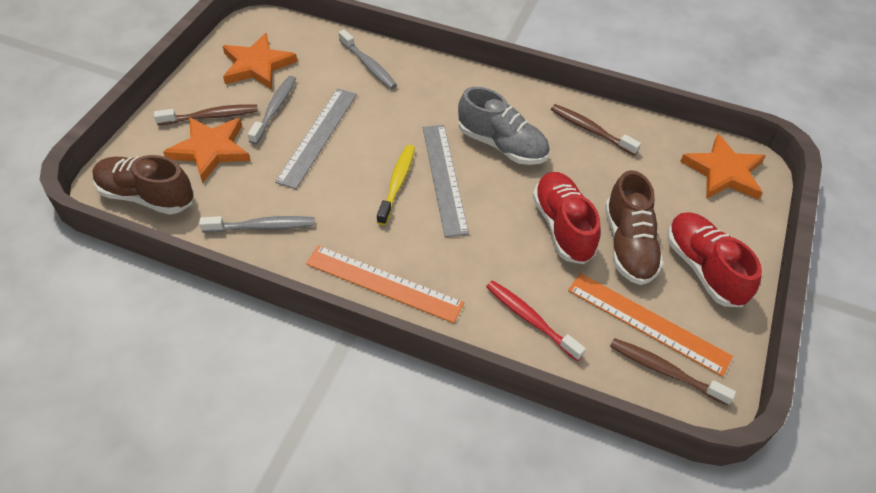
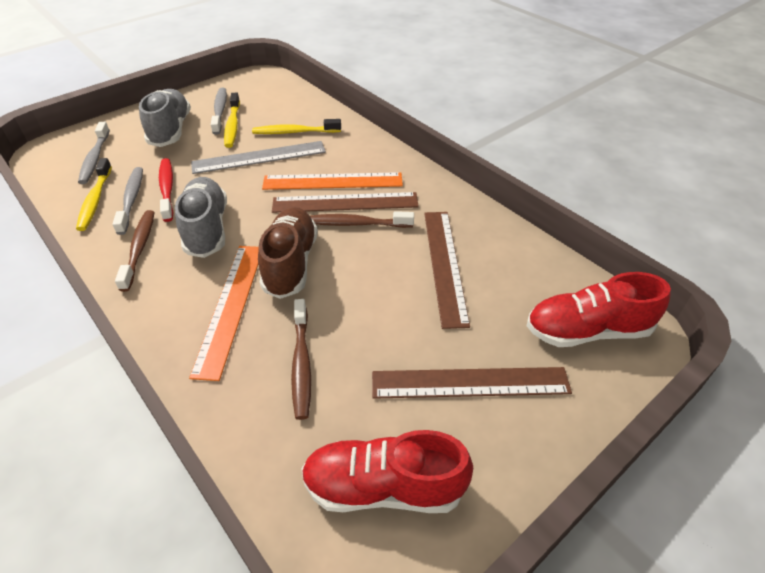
brown ruler: none = 0 -> [272,192,419,213] [372,367,572,399] [424,212,470,329] = 3
brown shoe: [92,155,194,214] [605,170,664,285] = 2 -> [258,207,318,299] = 1
grey ruler: [275,89,357,189] [423,125,469,237] = 2 -> [191,141,326,174] = 1
grey shoe: [458,87,550,165] = 1 -> [139,89,191,147] [175,177,227,258] = 2
orange star: [163,117,251,183] [223,33,297,90] [680,134,765,200] = 3 -> none = 0
yellow toothbrush: [377,145,415,225] = 1 -> [76,158,112,231] [224,93,240,148] [252,119,341,134] = 3

